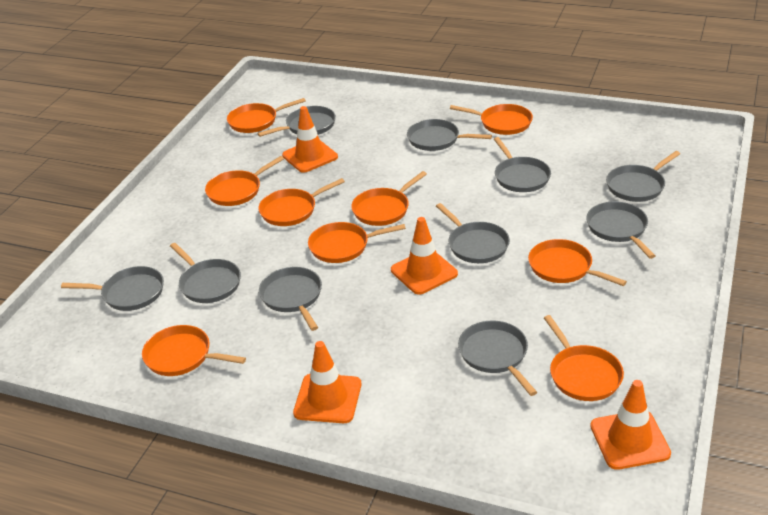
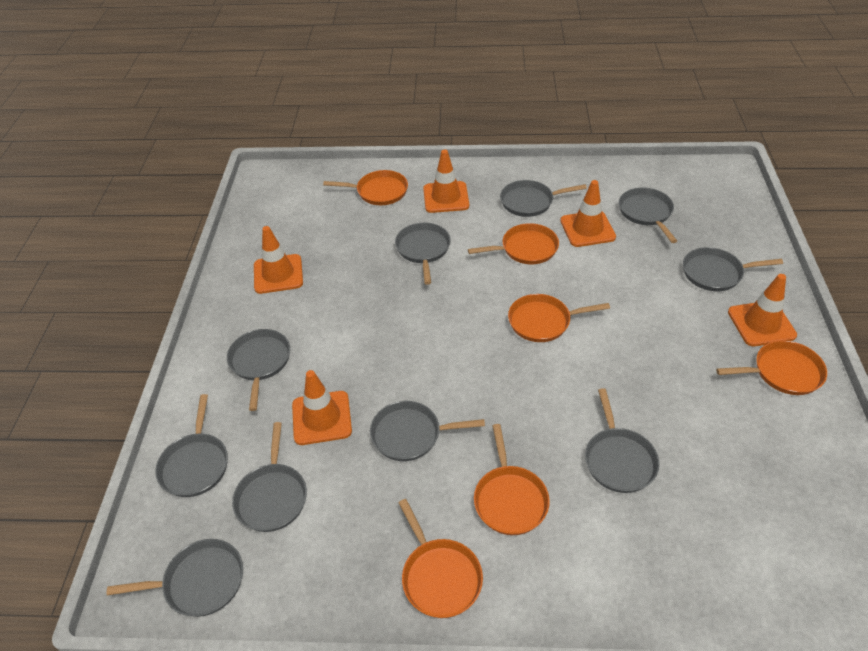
orange pan: [142,325,246,376] [205,156,284,206] [227,98,306,133] [259,178,345,226] [308,222,406,263] [351,171,427,226] [450,104,533,135] [528,239,627,286] [544,315,624,401] = 9 -> [323,170,408,205] [398,499,483,618] [468,223,559,264] [474,424,550,535] [508,294,610,342] [716,340,827,395] = 6
orange traffic cone: [282,106,338,173] [293,341,361,423] [391,217,458,295] [590,380,671,470] = 4 -> [254,226,303,294] [292,370,352,445] [423,149,469,213] [560,180,616,247] [728,274,797,346] = 5

